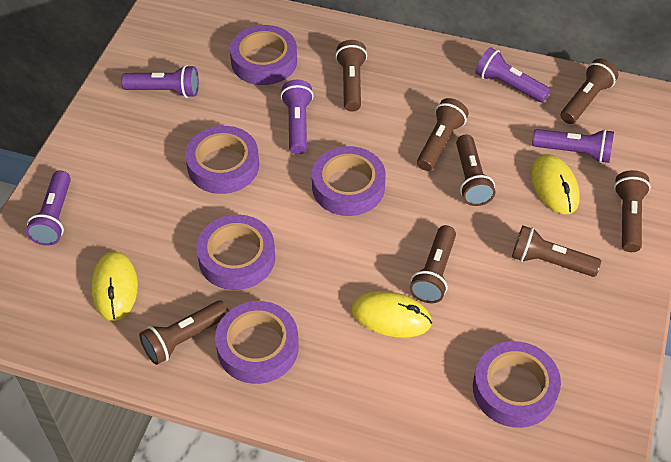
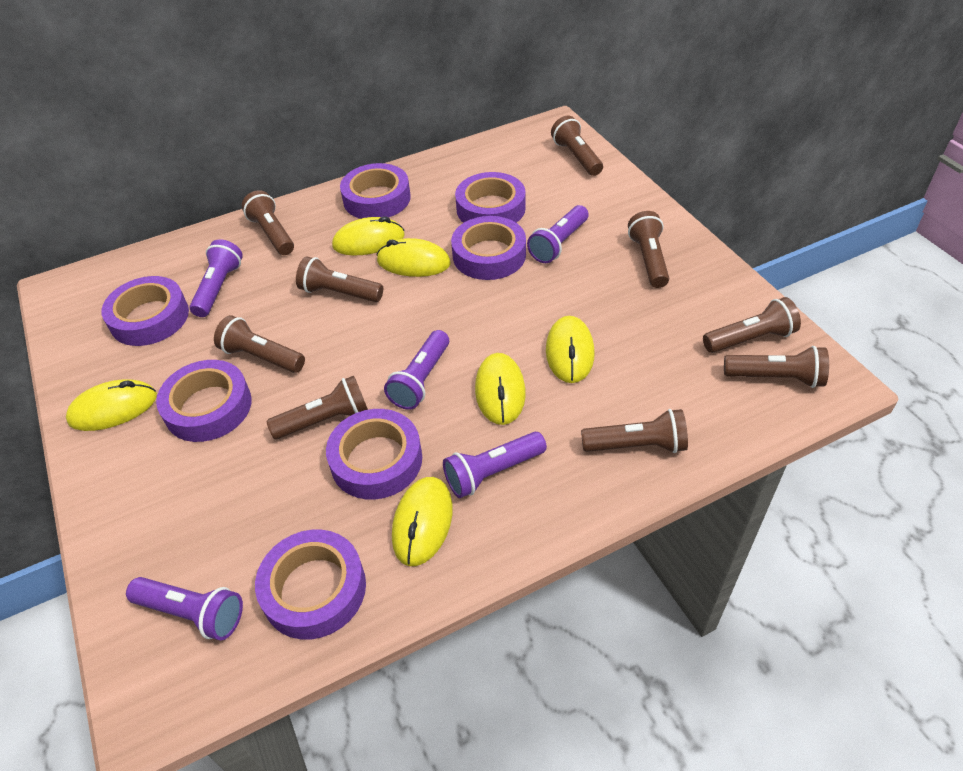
brown flashlight: [139,300,229,365] [335,40,367,112] [410,225,456,303] [417,98,469,171] [456,134,495,206] [512,226,601,277] [561,59,619,124] [614,170,651,252] = 8 -> [214,315,305,373] [242,190,294,255] [266,376,368,439] [296,256,383,302] [551,116,603,176] [581,409,688,453] [628,211,669,288] [703,297,801,353] [724,346,829,388] = 9
purple tape: [185,126,259,194] [196,215,275,290] [215,301,299,384] [230,25,297,85] [312,146,386,216] [473,341,561,428] = 6 -> [101,276,189,346] [156,360,252,442] [255,530,366,640] [326,409,422,500] [340,163,411,219] [451,216,526,280] [455,172,526,223] = 7
yellow mouse: [91,252,138,321] [351,291,432,338] [530,154,580,214] = 3 -> [66,380,157,431] [332,216,405,256] [377,238,451,277] [392,477,453,566] [475,353,526,425] [546,316,594,383] = 6

